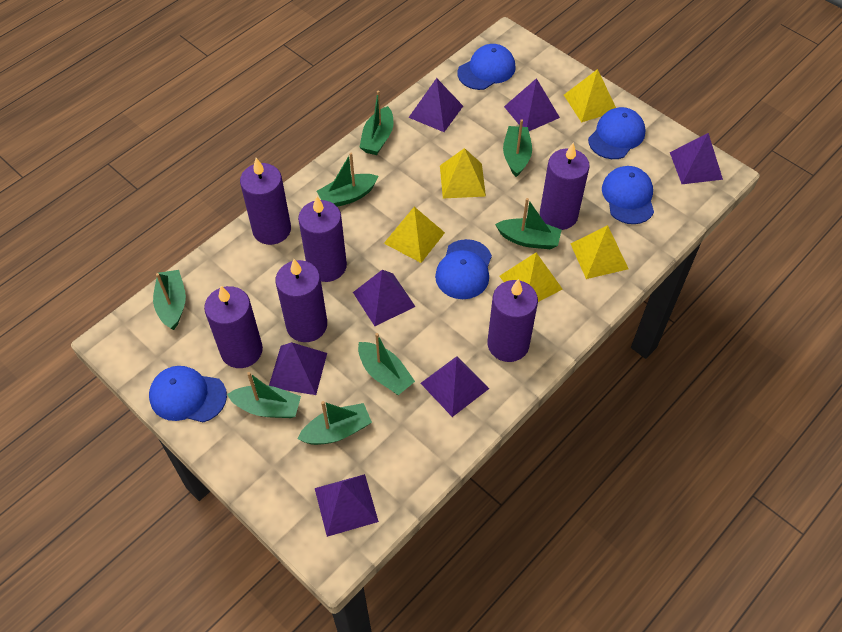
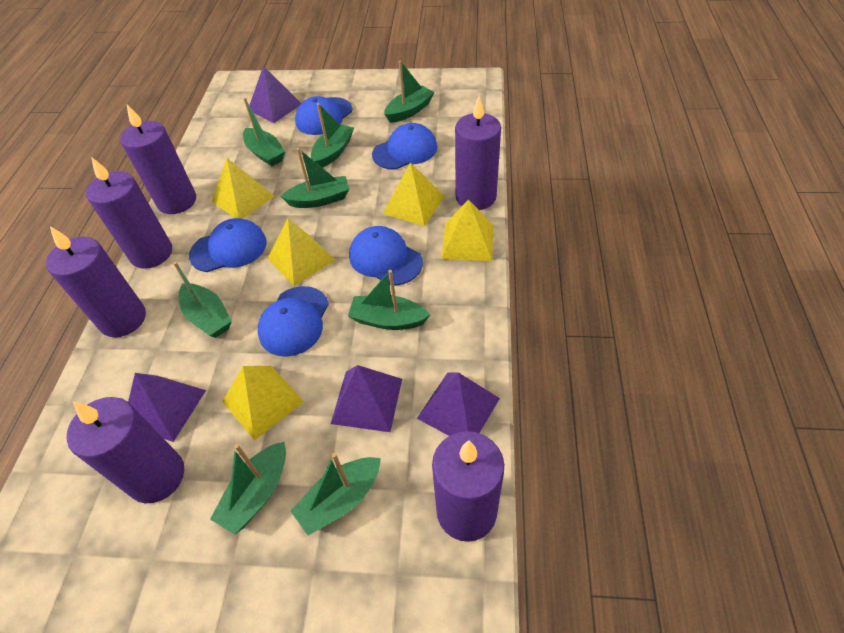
purple pyramid: [269,342,327,395] [315,474,379,537] [353,270,416,326] [408,78,463,132] [420,356,489,417] [504,78,560,131] [670,133,723,184] = 7 -> [128,373,206,442] [249,66,301,123] [331,365,402,432] [417,373,500,436] = 4

